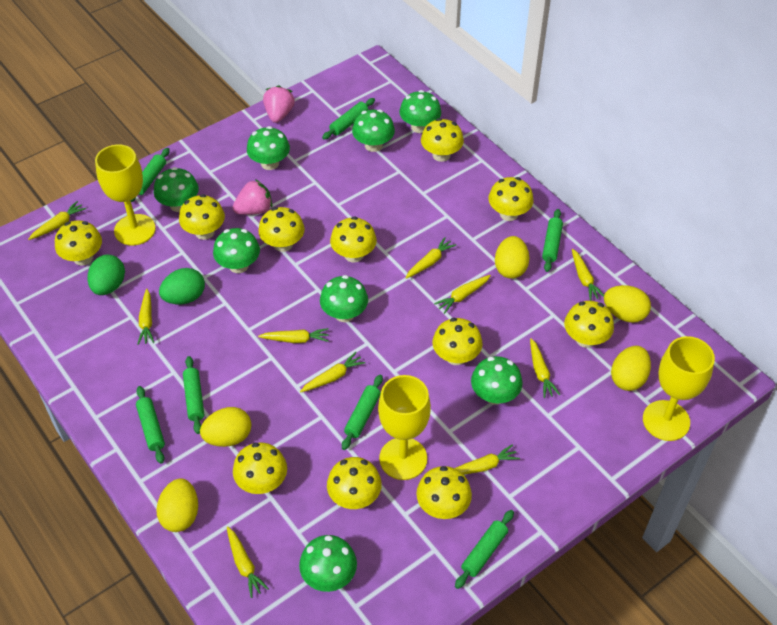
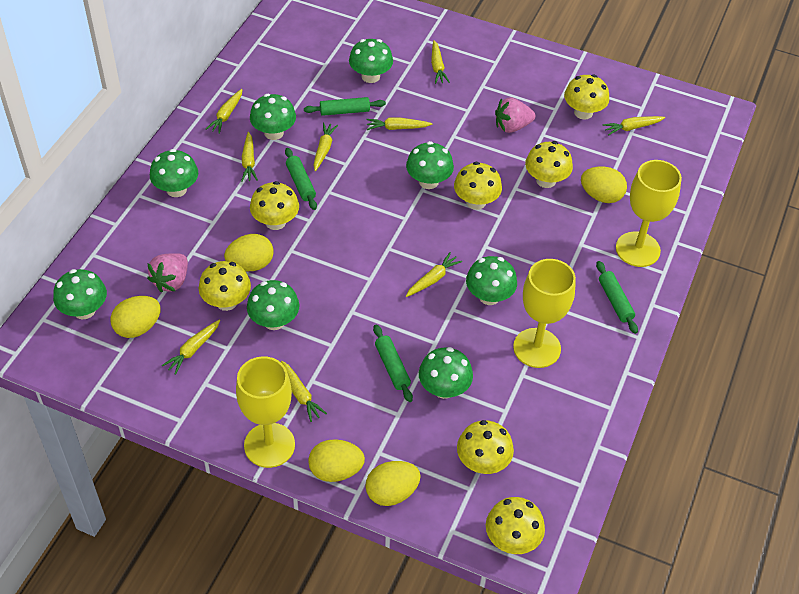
green egg: [87,255,125,295] [159,268,205,304] = 2 -> none = 0
green rolling pin: [130,148,170,202] [136,386,165,464] [183,356,204,434] [322,98,375,139] [342,375,383,450] [455,510,514,589] [542,209,563,272] = 7 -> [285,148,317,210] [304,97,386,116] [373,324,413,402] [596,261,638,334] = 4
yellow carrot: [28,201,86,240] [138,289,154,345] [227,526,269,598] [258,328,329,343] [300,352,365,392] [406,237,456,279] [434,275,491,314] [455,444,520,474] [530,338,560,398] [572,249,604,301] = 10 -> [162,320,220,375] [206,89,242,134] [241,132,258,182] [281,361,327,422] [314,122,338,171] [366,117,432,130] [406,252,462,297] [431,40,450,84] [603,116,665,135] = 9
yellow mushroom: [55,221,102,266] [179,194,225,240] [233,442,287,494] [258,207,305,252] [327,457,382,509] [330,216,377,263] [416,466,472,519] [421,118,464,162] [432,318,482,365] [488,177,534,221] [564,301,614,348] = 11 -> [198,261,251,311] [250,181,299,230] [454,162,502,210] [457,420,514,474] [486,497,545,554] [525,141,573,188] [564,75,609,120] = 7

